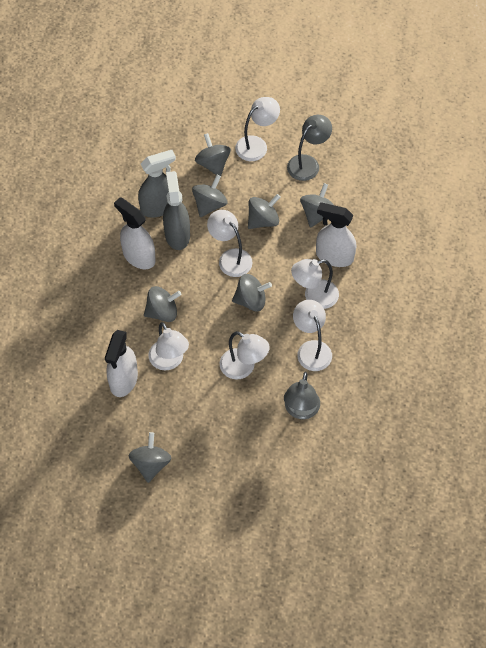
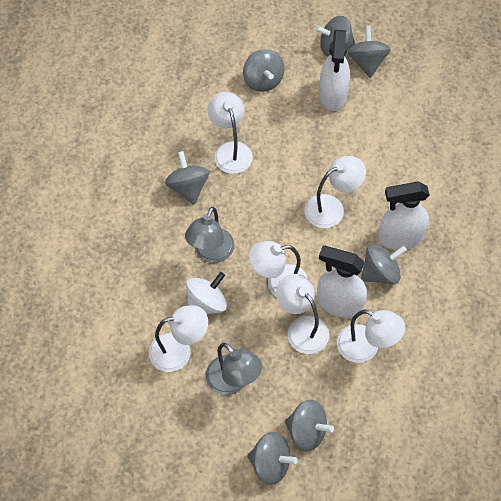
grey spray bottle: [138,150,176,218] [163,171,190,250] = 2 -> none = 0
white spinning top: none = 0 -> [186,272,227,314] = 1

